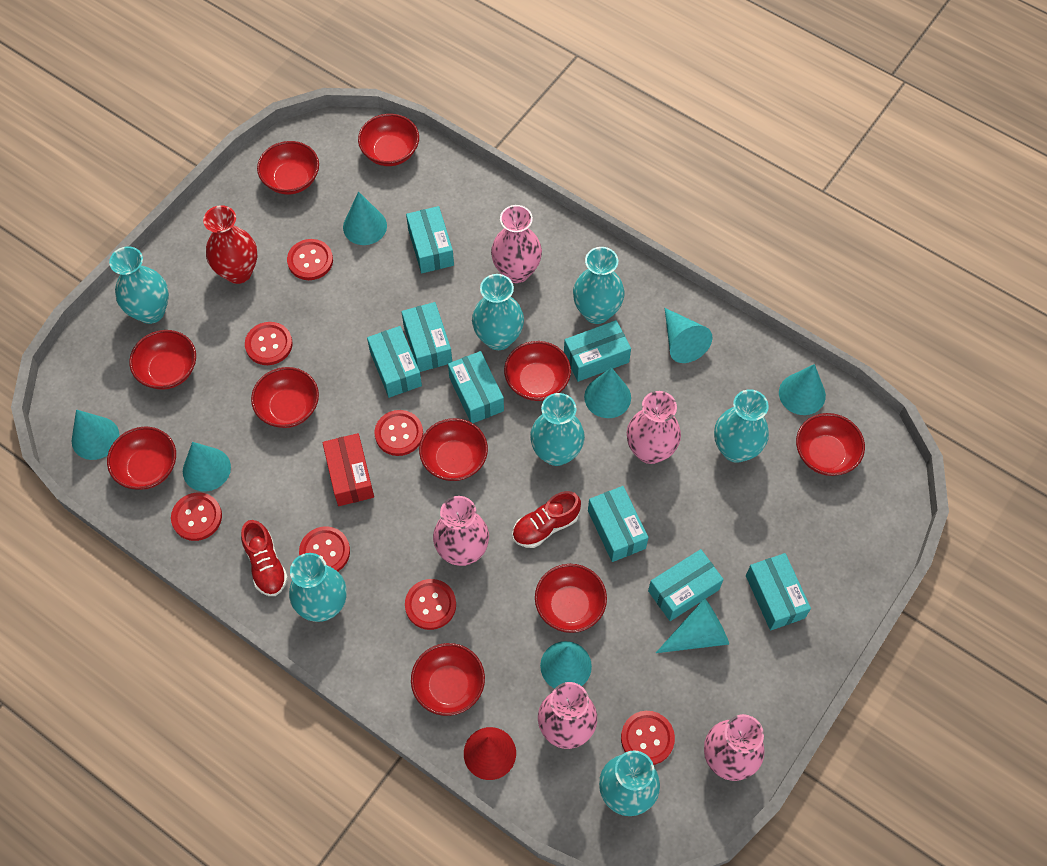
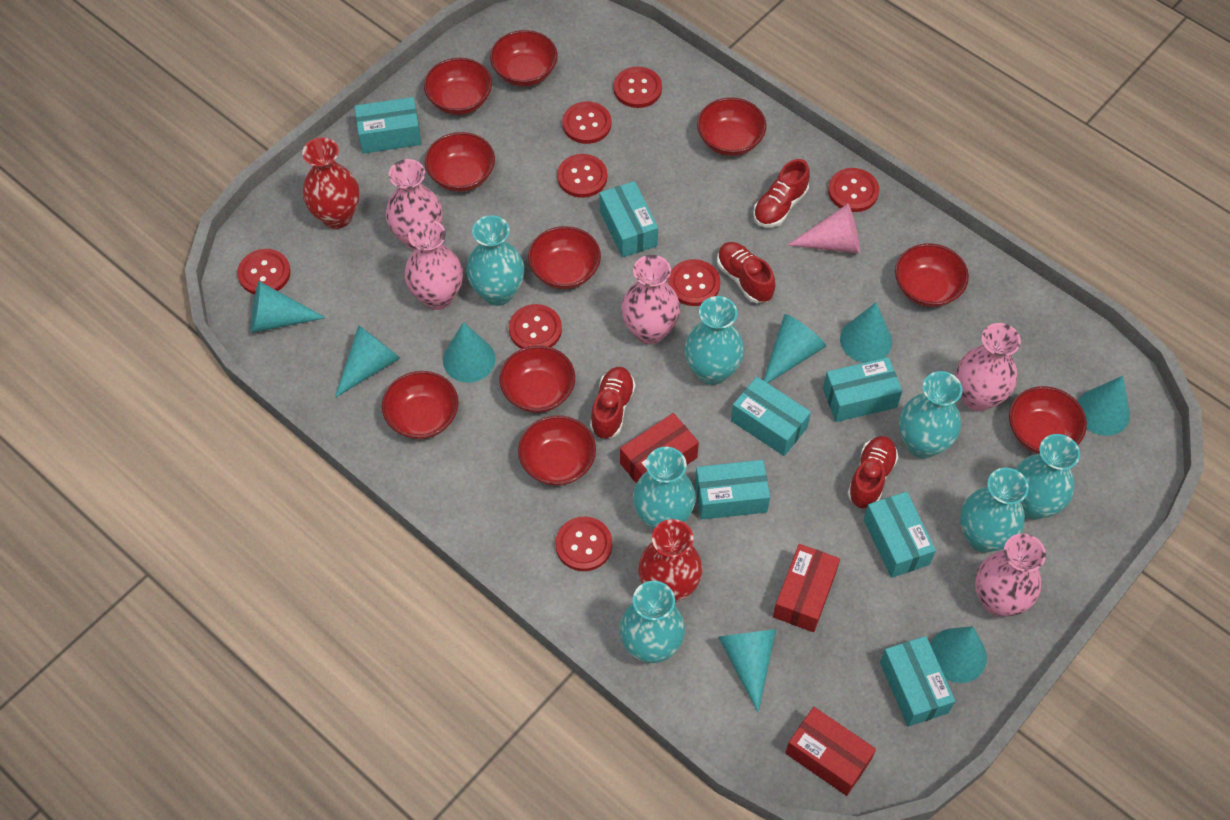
pink cone: none = 0 -> [787,204,860,253] = 1
red box: [322,433,374,506] = 1 -> [620,413,699,484] [773,544,840,632] [786,707,876,796] = 3
red button: [171,493,222,541] [245,322,293,365] [287,239,333,280] [299,526,350,571] [375,410,423,456] [405,579,456,630] [621,711,675,765] = 7 -> [237,249,291,294] [509,304,562,349] [555,517,612,571] [557,154,607,198] [562,101,611,144] [614,67,662,108] [668,259,720,306] [828,168,879,212] = 8
red cone: [464,727,516,780] = 1 -> none = 0
red shoe: [241,520,288,596] [512,491,581,548] = 2 -> [590,367,635,439] [717,242,775,303] [753,159,810,227] [848,436,898,508] = 4
red vase: [203,205,257,284] = 1 -> [302,137,360,229] [638,519,703,602] = 2
turquoise box: [367,326,422,398] [401,302,452,372] [406,206,454,273] [448,351,504,423] [564,320,631,382] [588,486,649,562] [648,549,724,621] [746,553,811,631] = 8 -> [354,97,422,154] [599,181,658,258] [695,460,770,520] [731,377,811,456] [823,357,902,422] [864,492,936,578] [880,636,955,727] = 7

